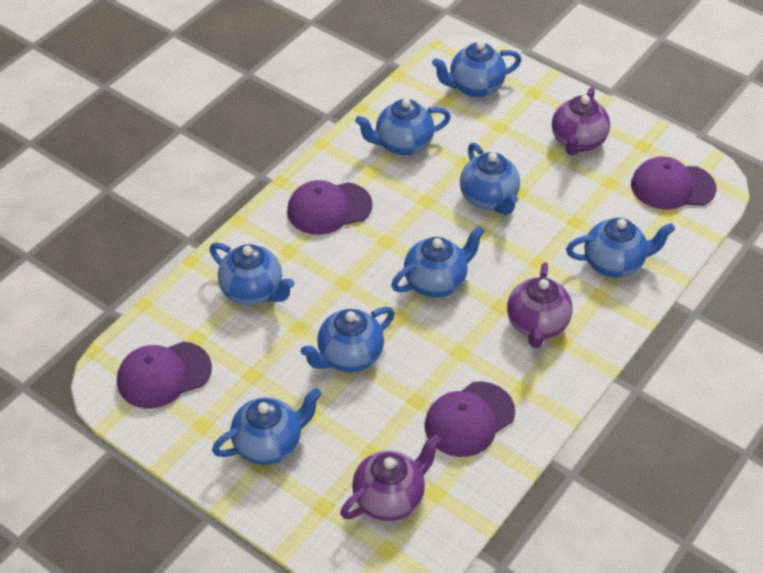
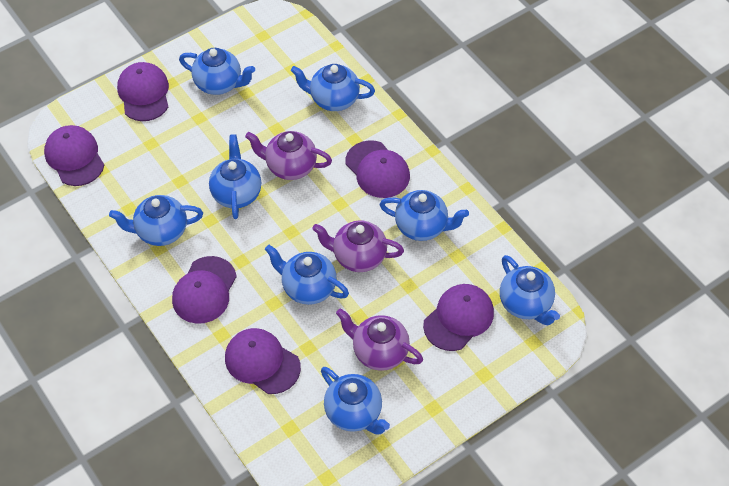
purple cap: [117,341,212,409] [287,180,373,235] [425,381,515,457] [631,156,717,210] = 4 -> [44,125,104,186] [117,62,169,121] [172,256,237,324] [225,328,301,394] [346,140,410,198] [423,284,494,351] = 6

